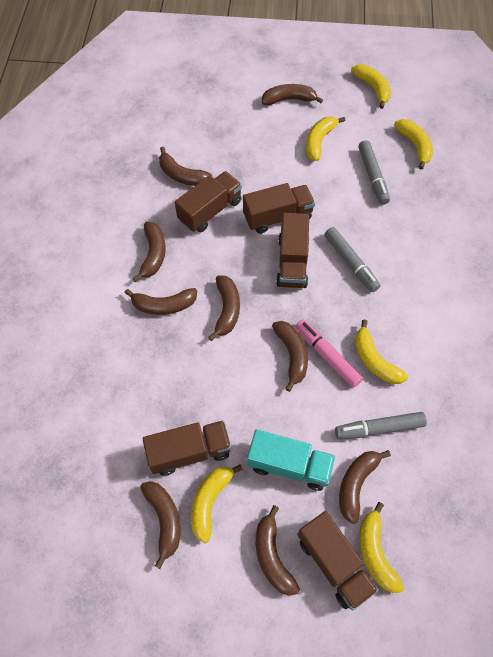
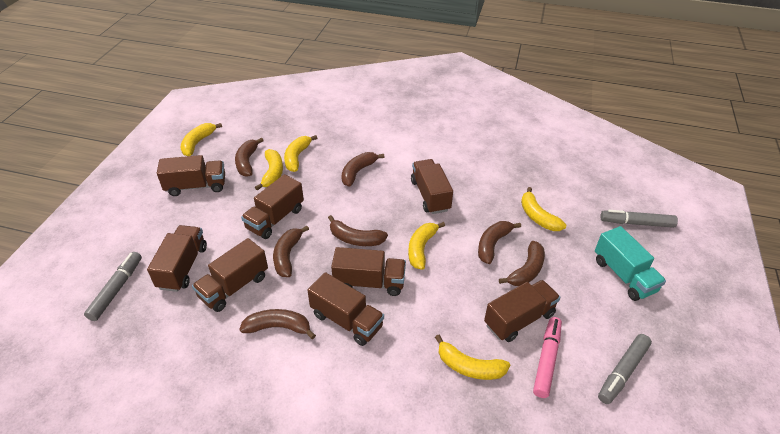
brown banana: [125,288,197,315] [132,222,166,282] [140,481,181,569] [159,147,212,186] [208,276,240,341] [256,505,300,596] [262,84,323,105] [272,321,308,392] [339,450,391,524] = 9 -> [235,137,264,177] [239,309,316,339] [273,226,309,277] [328,215,388,246] [341,152,384,187] [478,221,521,264] [499,241,545,286] = 7
brown truck: [143,420,231,476] [175,171,242,232] [243,183,315,234] [276,213,309,288] [297,511,379,611] = 5 -> [147,225,207,292] [157,155,225,196] [192,238,268,312] [241,174,304,239] [307,272,384,346] [331,247,406,296] [411,159,453,214] [484,280,560,342] = 8

